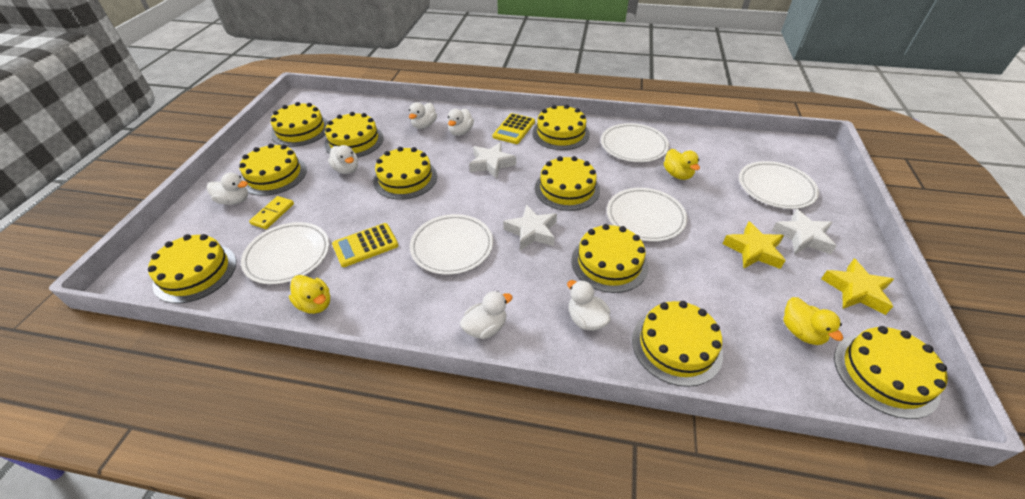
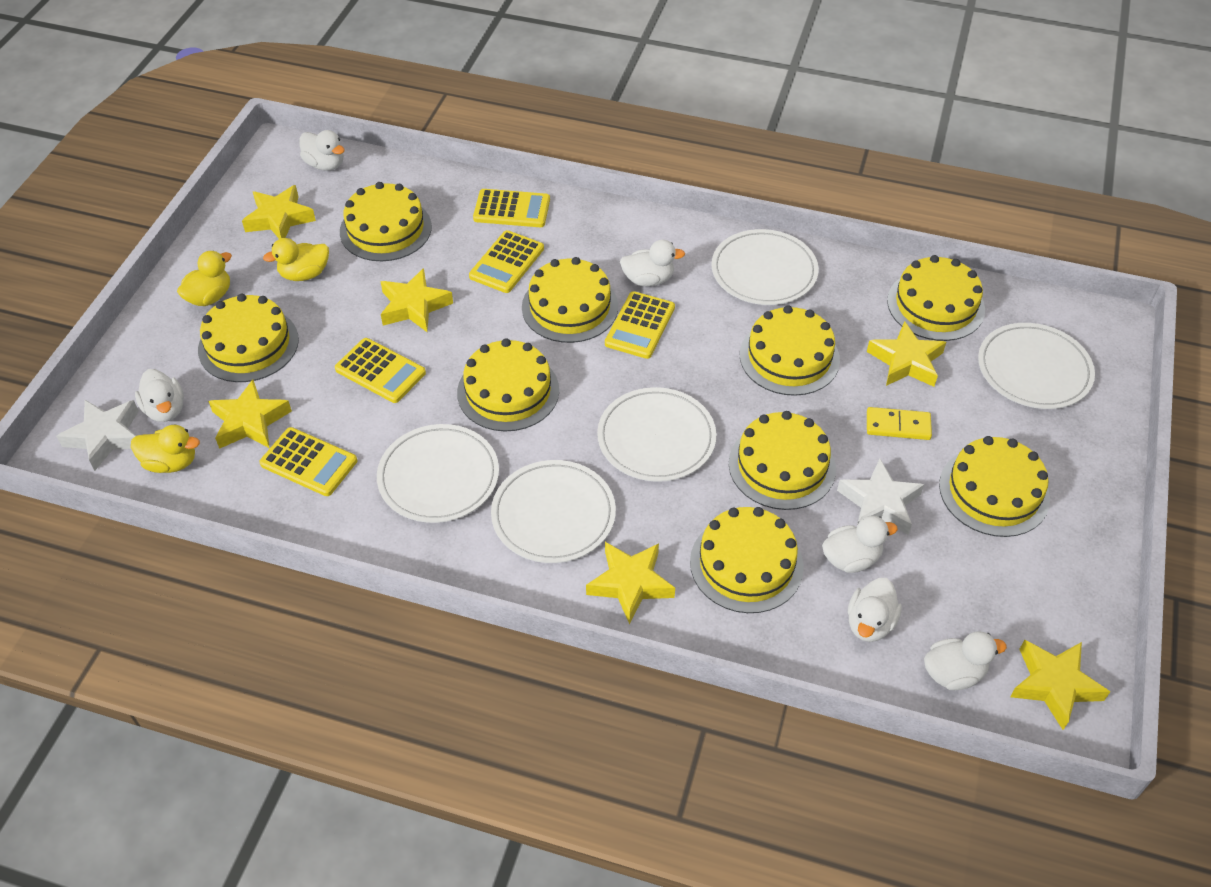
white star: [469,142,516,179] [503,205,557,251] [772,209,836,254] = 3 -> [56,400,139,471] [837,459,924,535] = 2
yellow cake: [148,234,236,303] [239,143,307,196] [271,102,328,147] [324,112,384,157] [373,147,437,200] [532,105,590,150] [535,156,600,211] [571,224,648,293] [632,301,723,387] [834,326,948,419] = 10 -> [198,294,299,382] [340,182,432,261] [457,339,559,431] [522,257,618,343] [690,507,804,613] [729,411,836,510] [740,305,840,396] [887,255,985,341] [939,436,1050,537] = 9
yellow calculator: [332,223,399,267] [492,113,535,144] = 2 -> [260,427,357,496] [335,338,426,403] [469,230,544,293] [473,189,550,227] [605,291,675,359] = 5
yellow star: [723,221,786,269] [821,259,894,315] = 2 -> [208,379,292,449] [242,185,316,239] [380,268,453,332] [586,542,675,624] [867,321,946,387] [1010,640,1110,730] = 6

